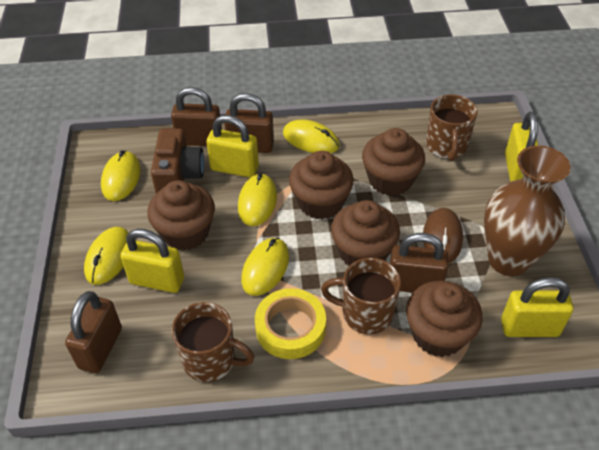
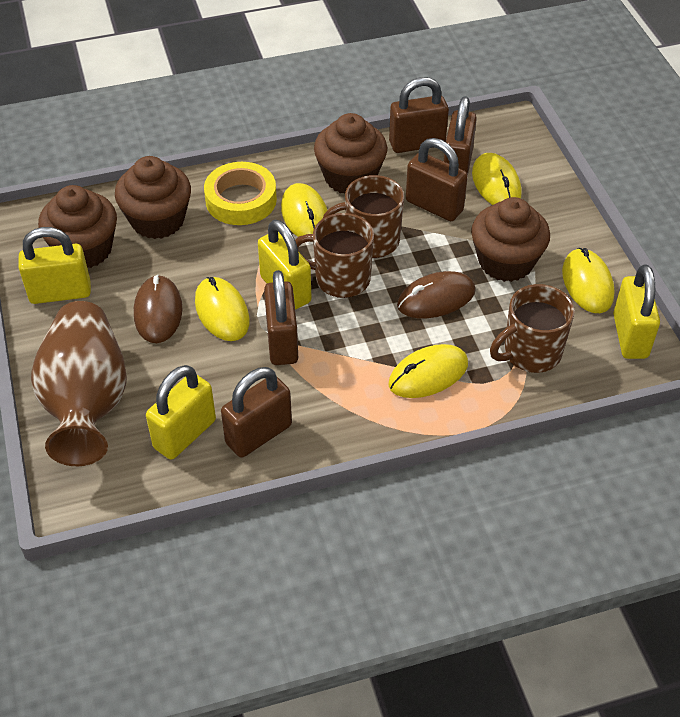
brown camera: [151,128,204,193] = 1 -> none = 0
brown cupcake: [147,180,215,250] [289,151,354,220] [331,200,400,266] [362,128,425,196] [406,281,483,357] = 5 -> [38,185,117,268] [115,156,191,239] [314,113,387,194] [471,197,550,282] = 4
brown mouse: [423,208,463,263] = 1 -> [134,275,182,343] [397,271,476,318] = 2
brown padlock: [65,291,122,373] [171,87,222,146] [224,93,274,153] [390,233,449,293] = 4 -> [221,367,292,458] [264,270,298,365] [389,77,449,153] [406,138,468,221] [444,96,477,175] = 5

